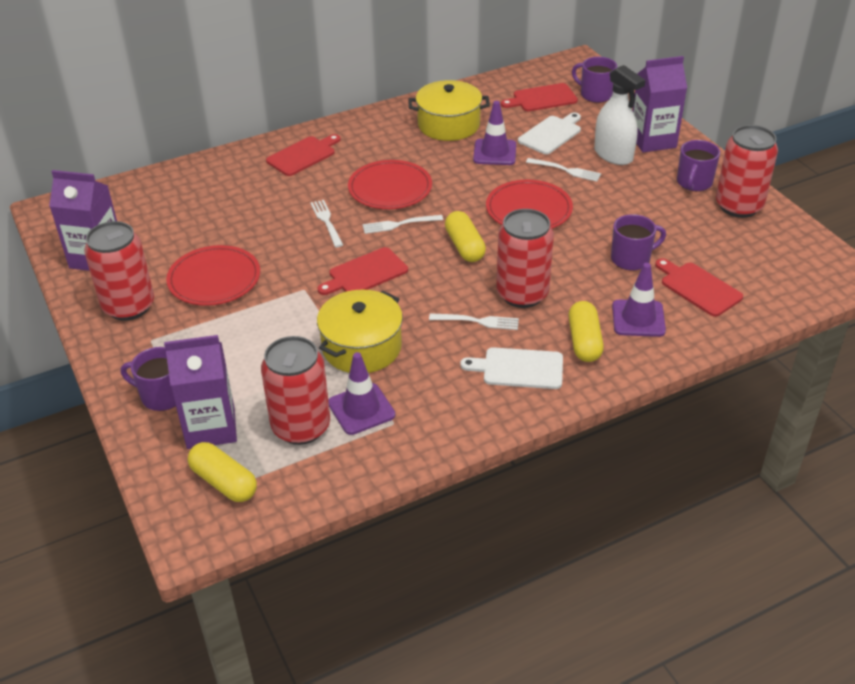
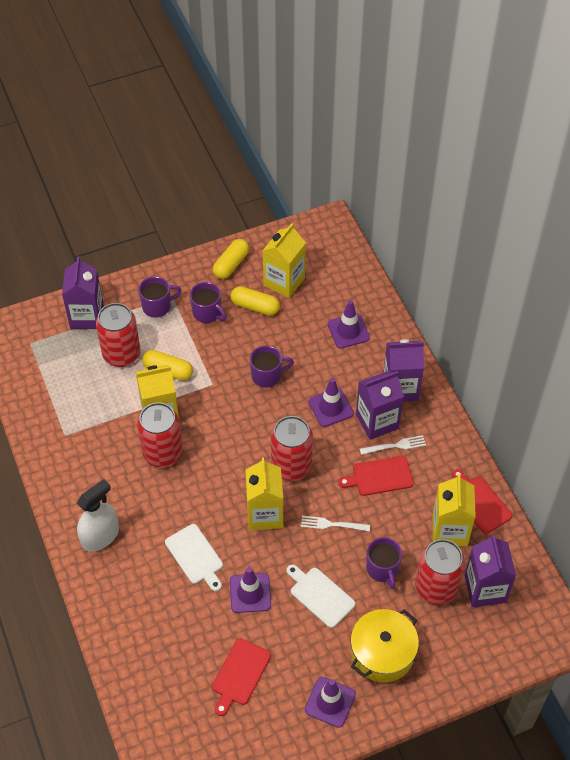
purple carton: [49,170,117,271] [164,335,237,449] [633,56,687,152] = 3 -> [62,257,104,329] [356,371,404,440] [383,339,424,402] [465,534,516,607] = 4
purple traffic cone: [328,352,395,435] [473,101,516,165] [612,263,666,337] = 3 -> [230,567,271,613] [305,677,356,728] [308,378,354,427] [328,300,370,349] = 4
red cutting board: [266,134,340,176] [318,247,408,295] [501,83,578,111] [655,258,743,317] = 4 -> [212,638,271,716] [338,456,414,496] [452,469,512,534] = 3
red plate: [166,245,260,306] [348,160,432,209] [486,180,573,228] = 3 -> none = 0
white fork: [311,200,343,247] [363,215,443,234] [429,313,519,330] [526,158,601,182] = 4 -> [301,516,370,532] [360,435,426,455] = 2
yellow carton: none = 0 -> [136,365,180,424] [245,457,283,530] [263,223,306,298] [432,474,476,546] = 4
yellow pot: [317,290,403,373] [408,80,490,141] = 2 -> [351,609,419,683] = 1

